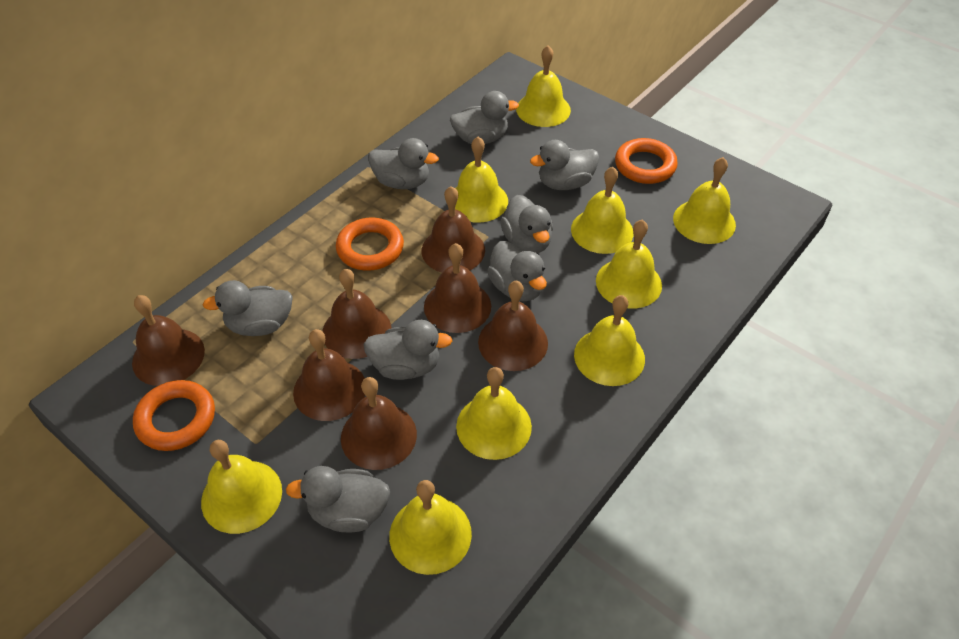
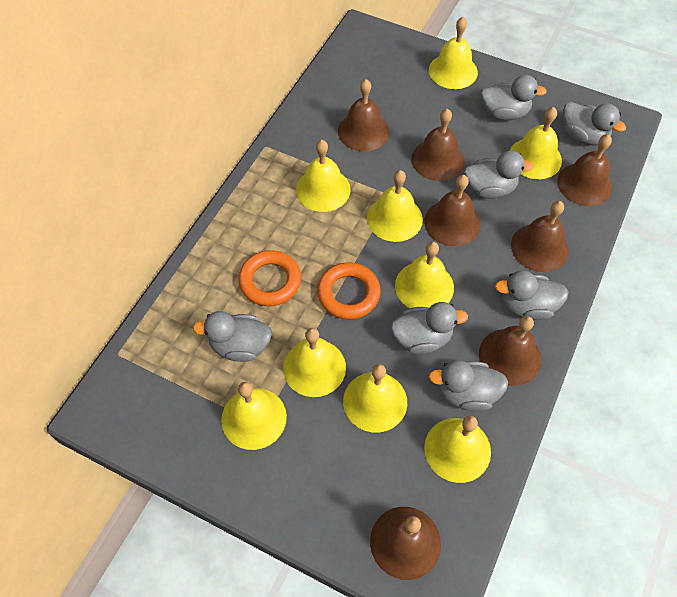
grey duck: [203,280,293,336] [286,466,390,533] [363,320,452,380] [368,138,439,189] [450,91,519,144] [487,241,547,301] [500,195,553,253] [530,140,599,190] = 8 -> [193,311,272,362] [390,302,468,354] [429,360,508,411] [464,151,534,199] [481,75,547,120] [495,270,569,320] [563,102,626,145] = 7
orange ring: [133,380,215,451] [336,218,404,271] [615,138,678,184] = 3 -> [238,250,301,306] [317,262,381,319] = 2

